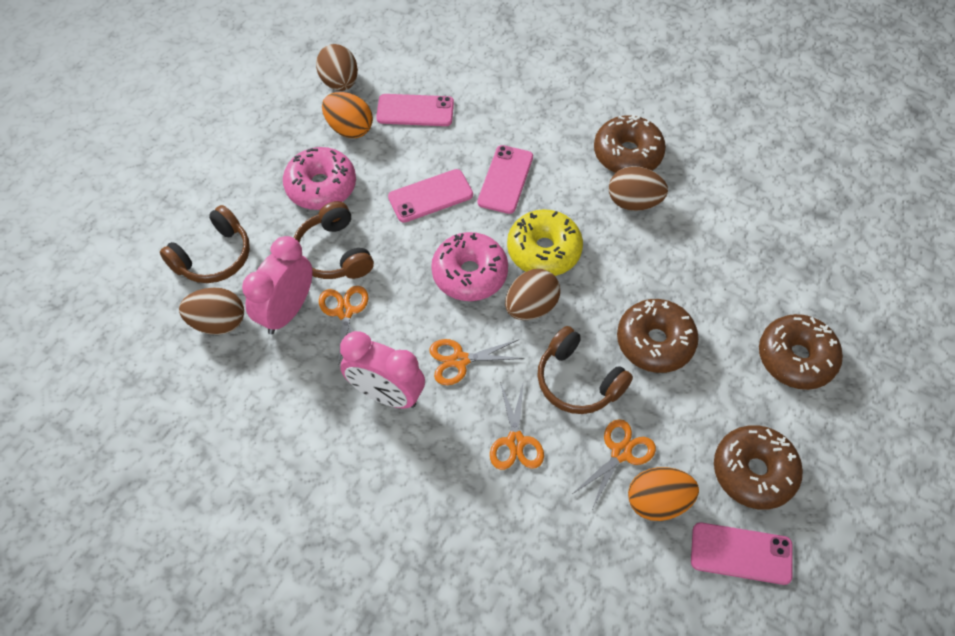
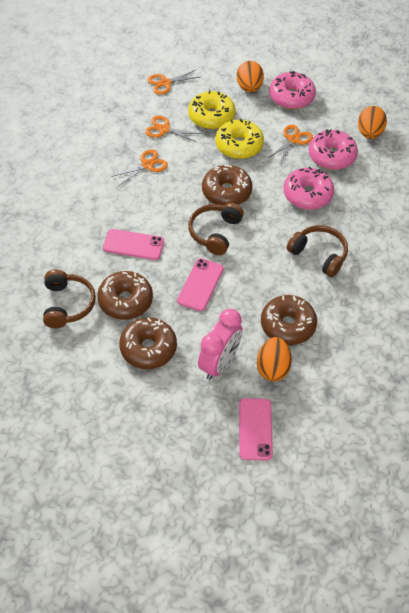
brown egg: [179,288,244,335] [316,44,358,91] [505,269,560,320] [609,166,668,211] = 4 -> none = 0
orange egg: [322,92,373,138] [628,467,699,521] = 2 -> [237,61,264,92] [257,337,292,381] [358,106,387,139] = 3
pink clock: [242,236,313,334] [340,331,425,409] = 2 -> [198,309,243,380] = 1
pink donut: [283,147,356,210] [431,232,508,301] = 2 -> [269,71,316,109] [283,167,334,210] [308,129,358,170] = 3
pink phone: [376,94,454,126] [388,169,473,223] [478,145,533,214] [691,522,793,585] = 4 -> [103,229,164,260] [177,258,224,311] [239,398,273,460] = 3
yellow donut: [507,209,583,276] = 1 -> [188,90,235,129] [215,119,264,159] = 2

